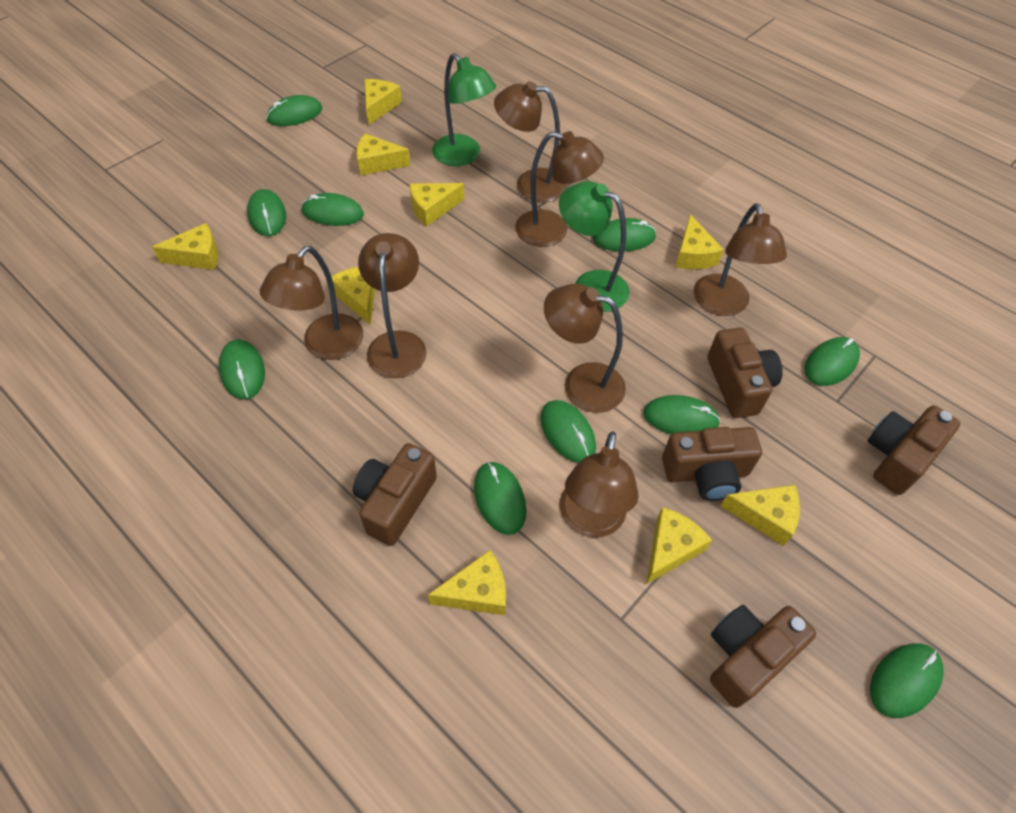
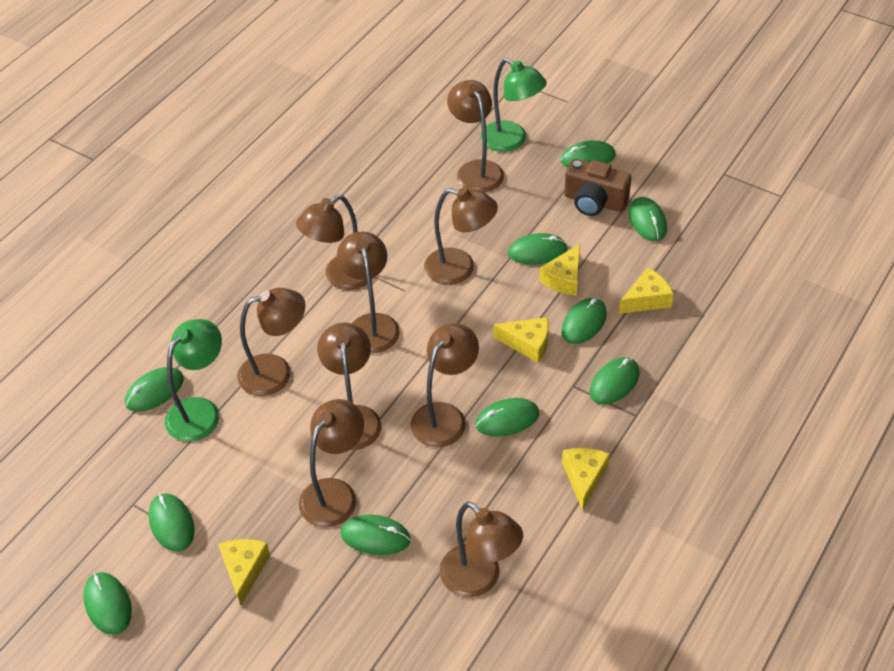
brown camera: [353,443,437,546] [662,427,762,501] [707,328,783,418] [710,605,816,708] [868,405,960,495] = 5 -> [564,159,632,216] = 1
brown lamp: [260,246,363,360] [358,233,427,378] [494,81,567,202] [515,131,604,247] [544,284,626,413] [560,431,639,538] [694,203,787,316] = 7 -> [237,288,306,396] [296,195,373,290] [299,399,364,527] [317,323,382,450] [337,231,400,353] [411,323,479,447] [424,187,498,285] [440,502,523,597] [447,80,504,192] = 9
yellow cheese: [152,223,219,270] [331,267,376,325] [356,133,411,176] [364,79,402,125] [410,183,464,226] [428,550,506,615] [646,507,712,584] [675,214,724,269] [721,485,800,546] = 9 -> [218,539,270,606] [494,317,549,363] [539,244,580,296] [562,448,610,511] [619,268,674,314] = 5

